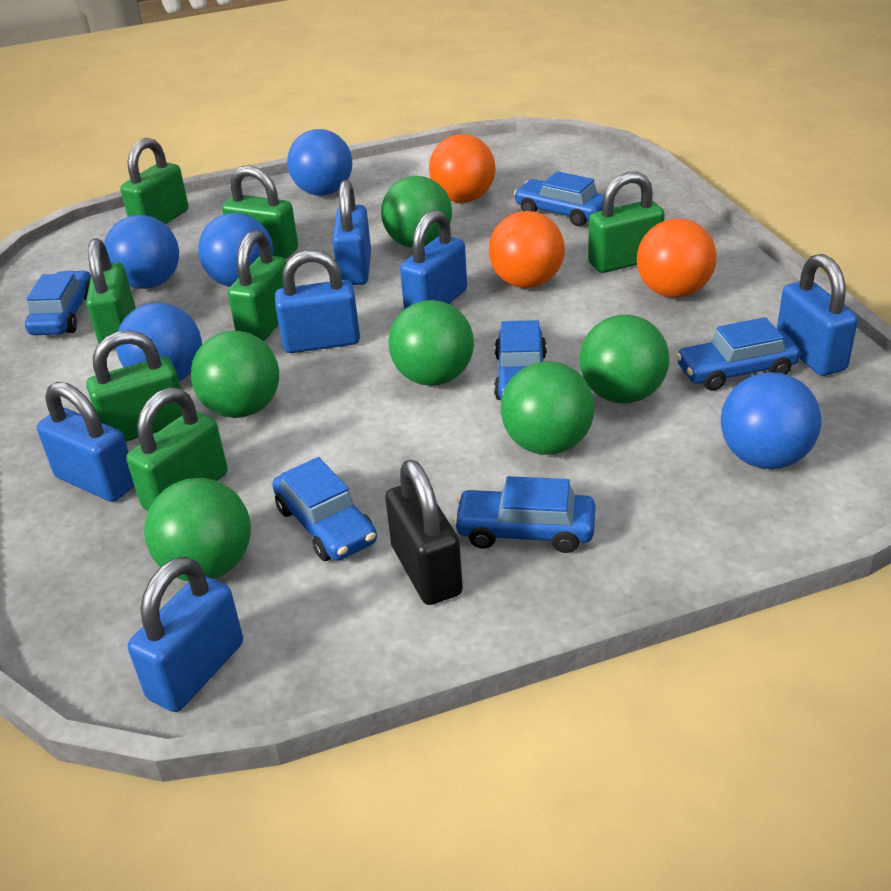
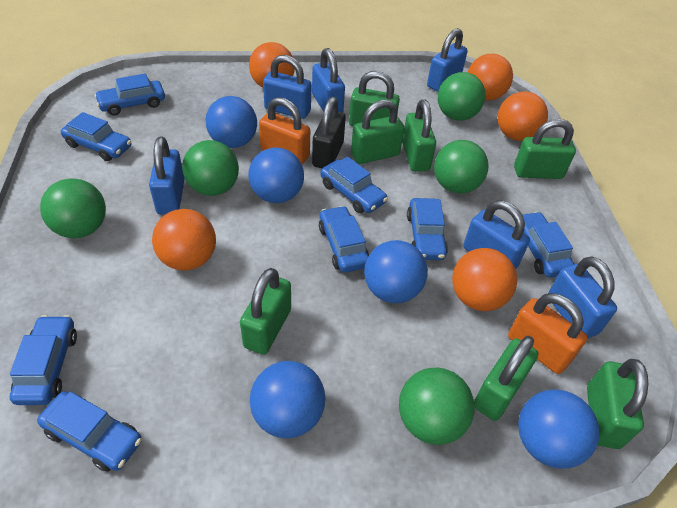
blue car: [25,271,91,335] [272,457,377,561] [453,476,595,553] [494,320,547,400] [514,171,604,226] [676,317,800,391] = 6 -> [10,315,77,405] [37,391,142,472] [61,112,131,161] [94,74,165,116] [319,206,369,273] [320,156,388,213] [407,198,448,260] [522,212,574,278] = 8
green ball: [144,478,251,581] [191,331,279,418] [381,176,452,248] [388,300,474,386] [501,361,594,455] [580,315,670,404] = 6 -> [40,178,106,238] [182,140,239,196] [399,368,475,445] [434,140,489,194] [438,72,485,121] = 5
orange ball: [429,134,496,203] [489,211,565,288] [637,219,717,298] = 3 -> [152,209,216,271] [249,42,295,88] [452,248,517,311] [468,54,513,101] [498,91,548,141] = 5
orange padlock: none = 0 -> [259,97,310,164] [508,293,588,374] = 2

